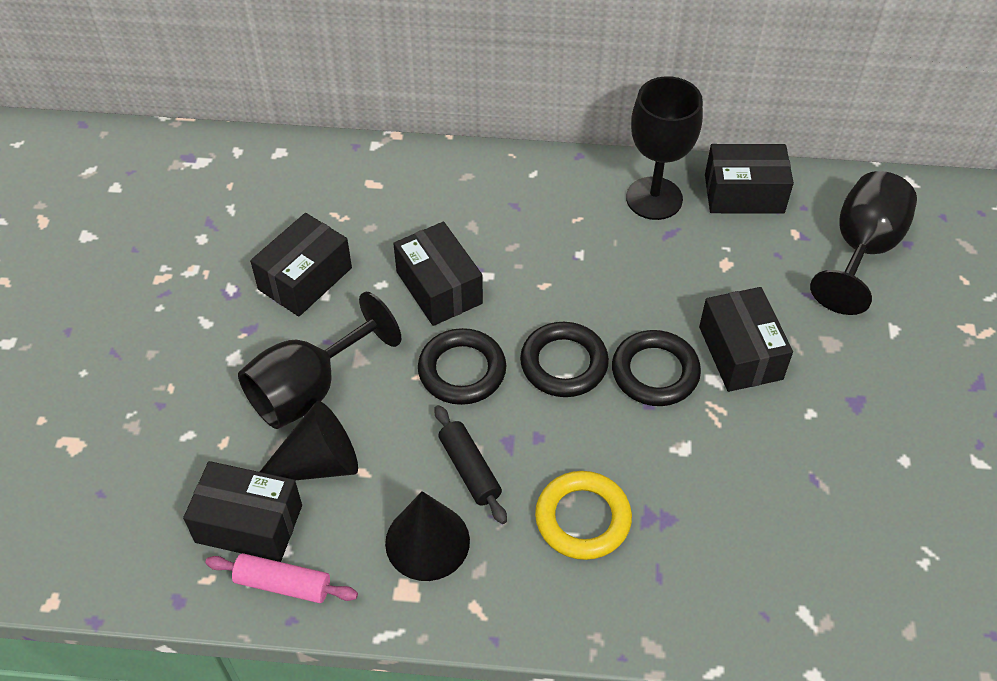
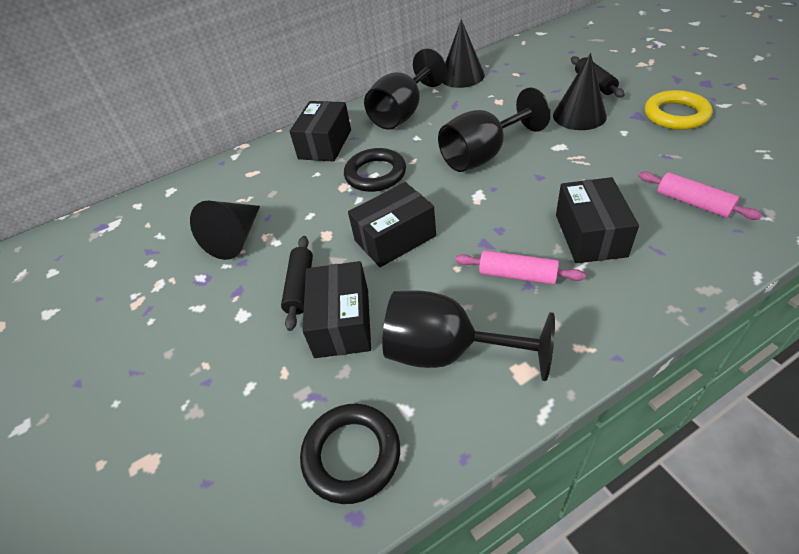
black box: [183,461,302,562] [250,213,352,316] [393,222,483,326] [699,287,793,392] [705,144,794,214] = 5 -> [289,101,351,162] [302,261,371,358] [348,182,436,267] [556,177,639,263] = 4
black cone: [260,401,358,480] [385,491,470,581] = 2 -> [190,200,260,260] [443,19,485,88] [553,53,607,130] = 3
black ring: [418,328,506,405] [520,322,609,397] [612,330,701,406] = 3 -> [300,404,400,504] [344,148,406,192] = 2
black rolling pin: [434,405,507,524] = 1 -> [281,236,313,331] [571,56,625,97] = 2
pink rolling pin: [205,553,358,603] = 1 -> [455,250,586,284] [638,171,763,220] = 2

